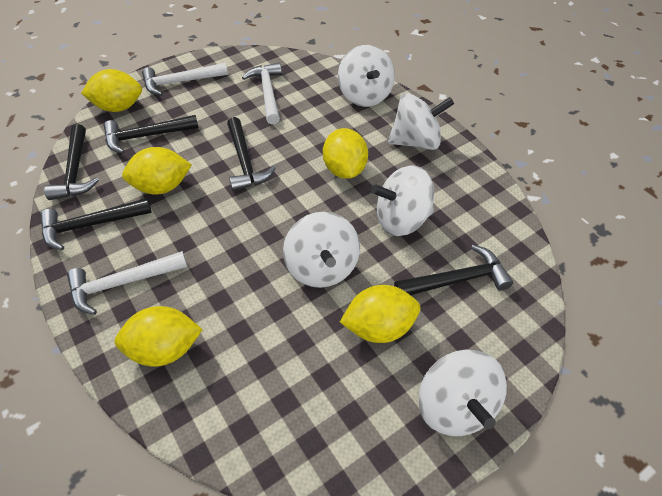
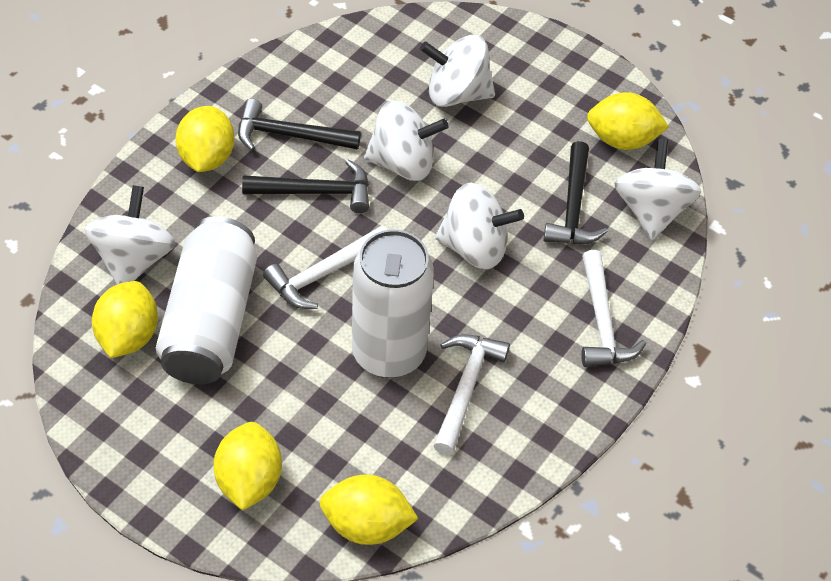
black hammer: [40,198,151,250] [44,124,99,200] [104,115,199,154] [227,117,276,191] [394,245,513,295] = 5 -> [238,98,361,151] [242,159,369,213] [543,141,608,244] = 3
white can: none = 0 -> [156,216,257,384] [352,230,434,378] = 2

